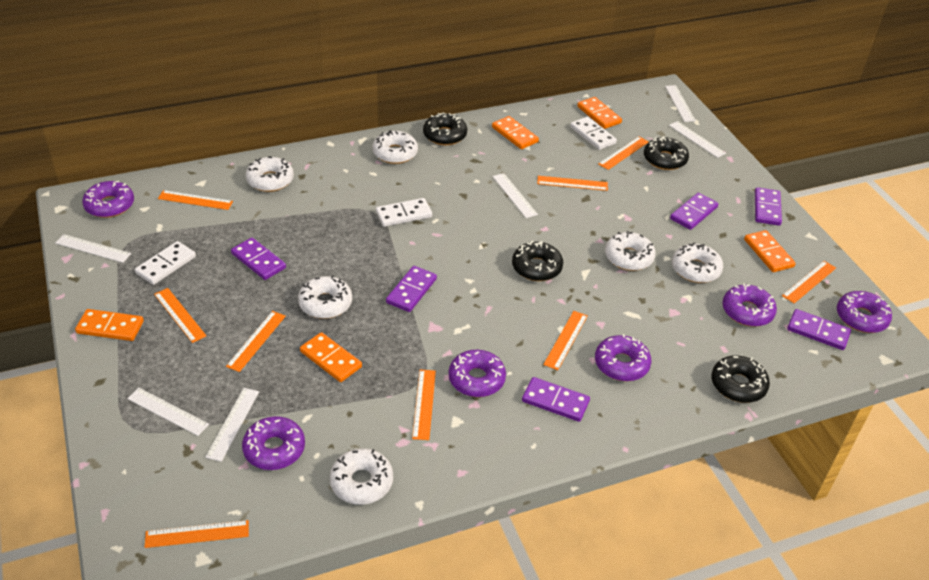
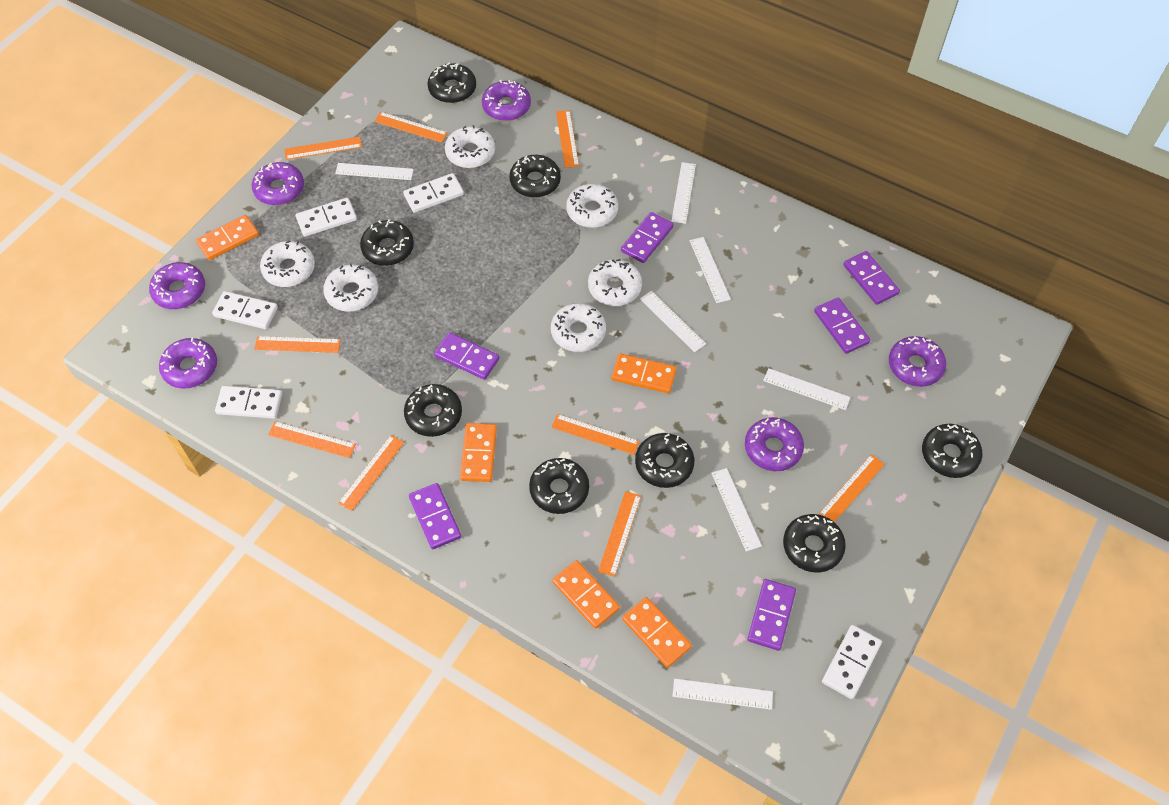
black donut: [423,112,467,145] [512,241,563,281] [644,136,689,170] [711,355,770,403] = 4 -> [360,219,414,266] [404,384,462,437] [427,63,476,103] [509,155,561,198] [529,458,589,514] [635,433,694,488] [783,514,846,573] [922,424,983,478] = 8
white domino: [135,241,196,285] [376,198,432,227] [570,116,617,150] = 3 -> [212,291,278,329] [215,386,282,419] [296,198,357,237] [403,173,464,213] [822,625,882,699] = 5
white ruler: [55,234,131,263] [127,388,209,436] [205,388,259,462] [492,173,538,218] [665,85,696,122] [669,121,726,158] = 6 -> [335,163,414,180] [640,291,706,352] [671,162,696,224] [673,679,773,710] [690,237,731,303] [711,468,762,552] [763,368,851,410] = 7

